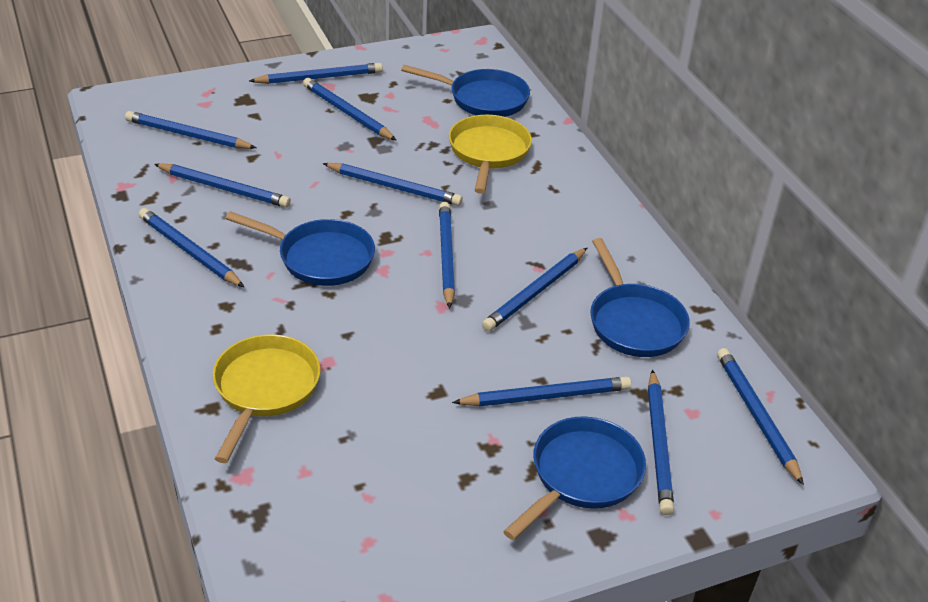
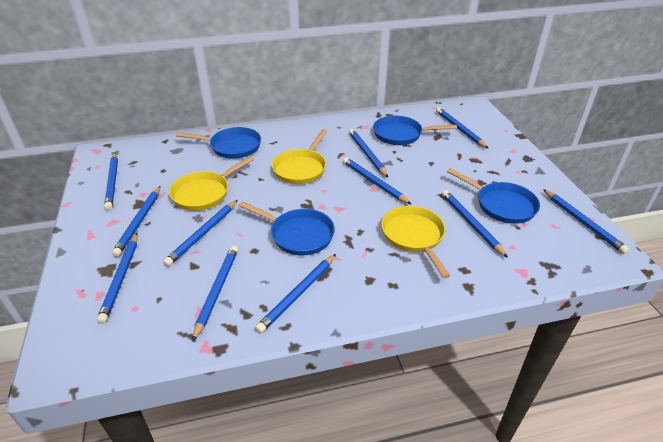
yellow pan: [213,334,321,463] [449,115,532,194] = 2 -> [169,156,254,211] [272,129,328,184] [381,206,451,278] = 3

